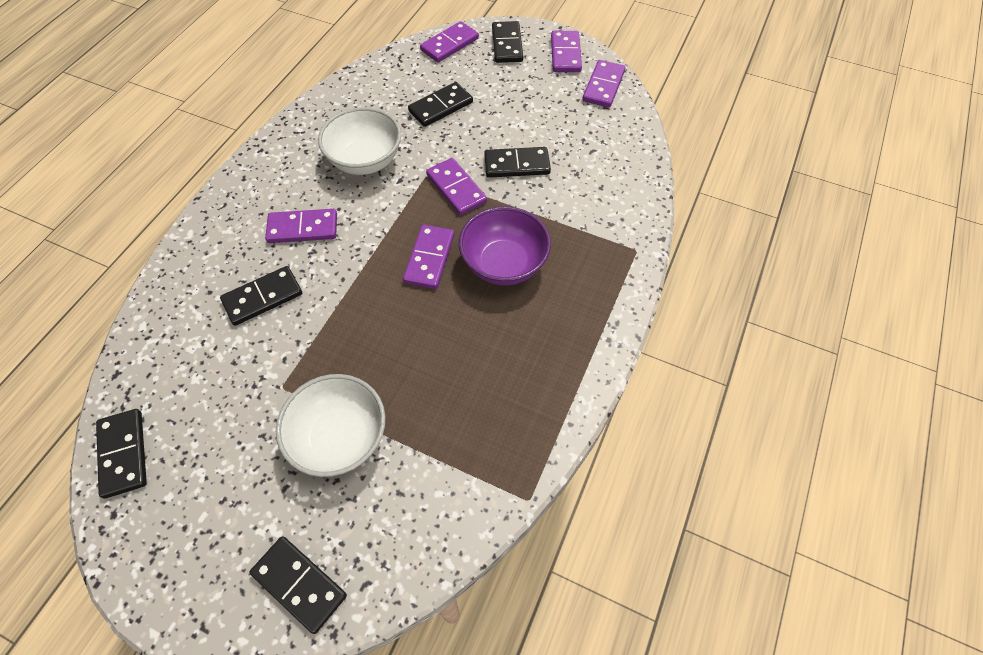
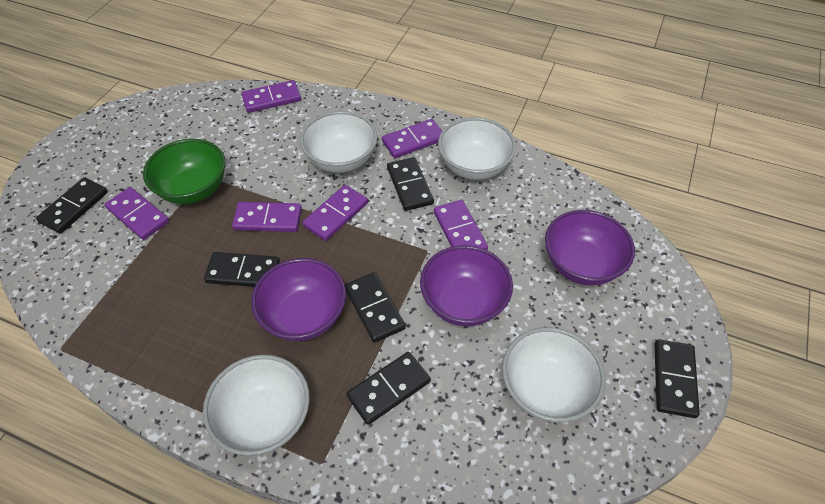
green bowl: none = 0 -> [143,139,226,204] = 1
purple bowl: [459,206,551,285] = 1 -> [251,258,346,341] [420,245,513,326] [545,210,635,285] = 3
white bowl: [276,374,386,477] [318,107,401,175] = 2 -> [203,355,310,456] [300,111,377,173] [438,117,516,180] [502,327,605,422] = 4

